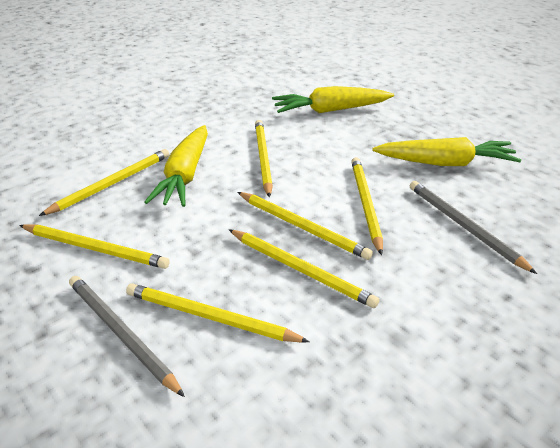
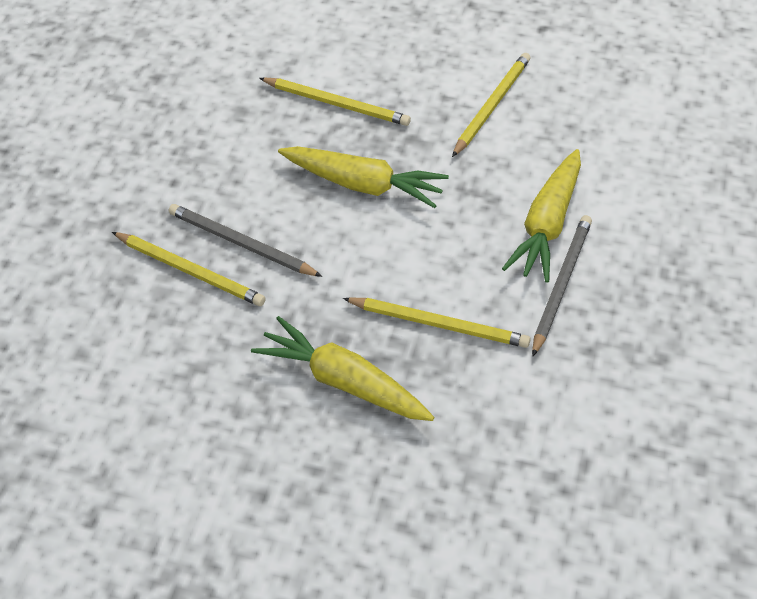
yellow pencil: [19,224,170,269] [39,149,169,216] [126,283,309,343] [229,229,379,308] [237,192,373,260] [255,120,273,198] [351,157,383,255] = 7 -> [112,232,266,306] [259,77,411,126] [343,297,531,348] [452,53,531,157] = 4

